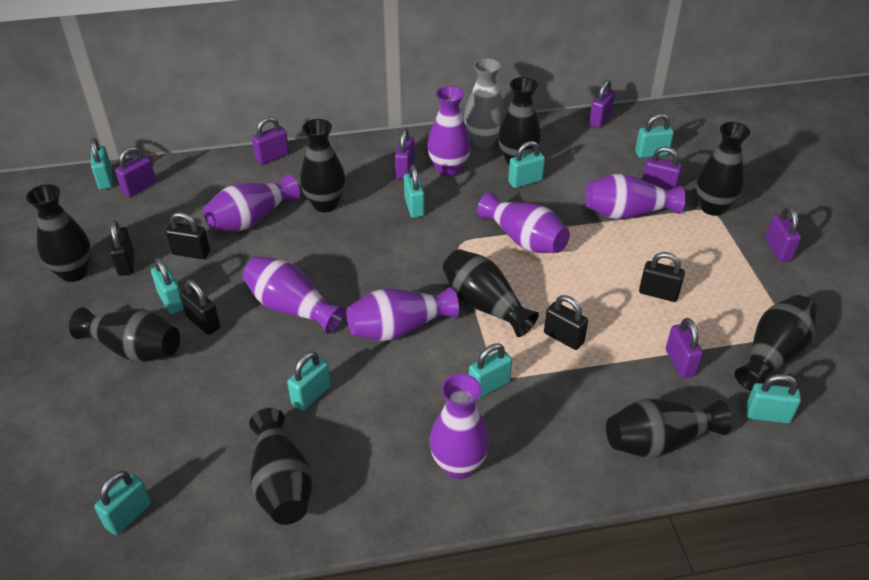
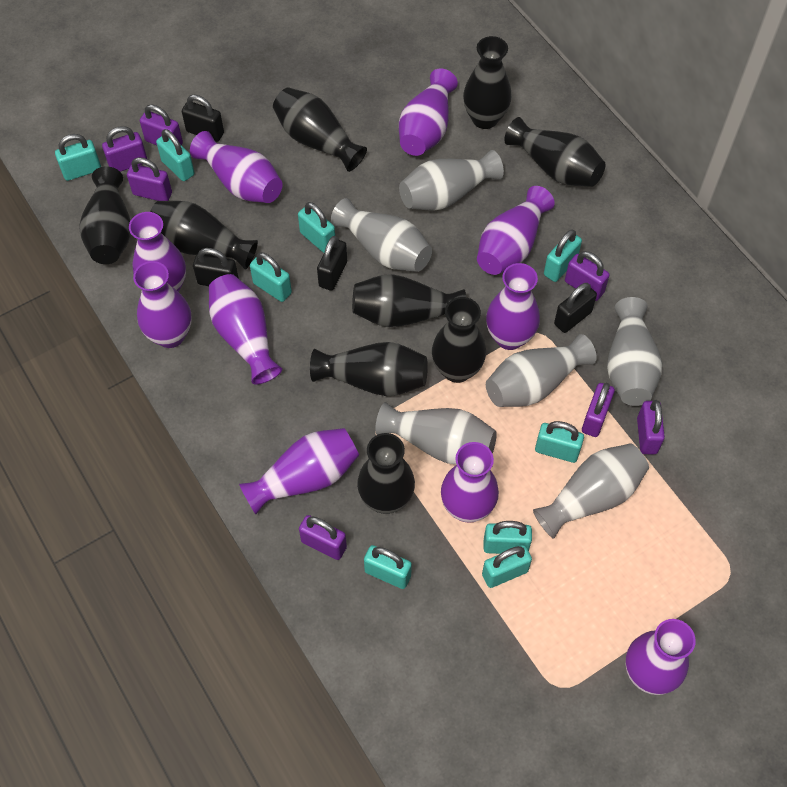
black padlock: [110,220,134,276] [166,212,210,259] [180,280,220,335] [544,295,588,350] [639,252,685,302] = 5 -> [182,94,224,142] [193,248,239,286] [317,236,347,291] [554,283,597,333] = 4
grey vase: [464,58,505,147] = 1 -> [331,198,432,272] [375,402,497,464] [399,150,504,211] [486,334,597,407] [533,443,649,539] [607,297,662,406] = 6
purple vase: [203,174,300,231] [243,256,345,334] [346,287,459,341] [428,86,471,177] [429,374,490,479] [477,192,570,253] [585,174,686,219] = 7 -> [129,212,186,292] [133,261,192,348] [190,131,282,203] [209,274,282,385] [239,428,359,514] [399,68,458,156] [441,442,499,523] [477,186,555,275] [486,263,540,350] [625,619,696,695] = 10

